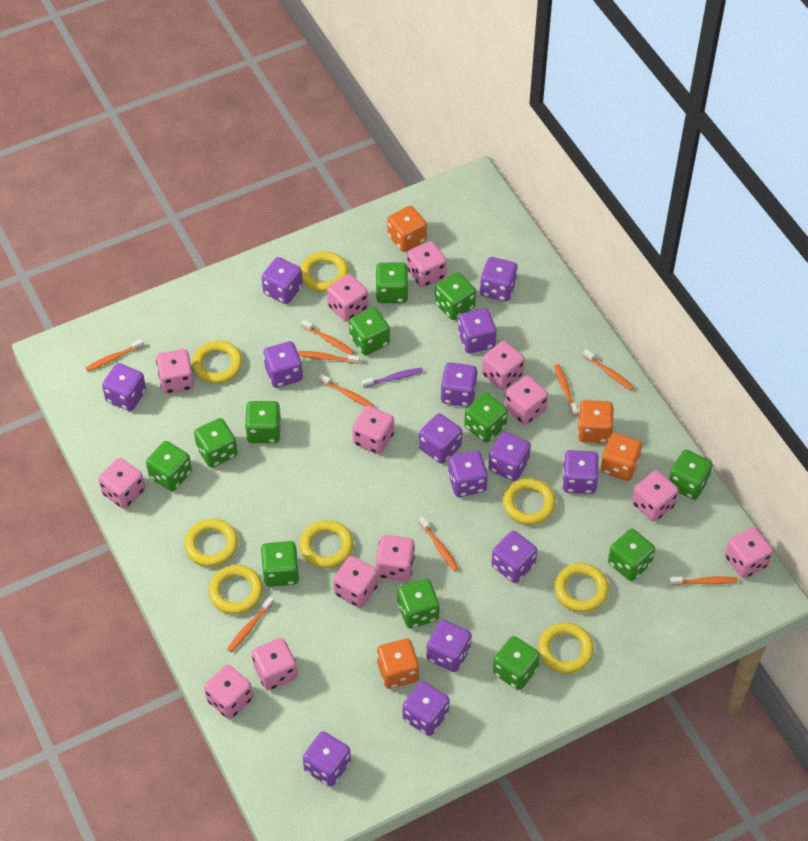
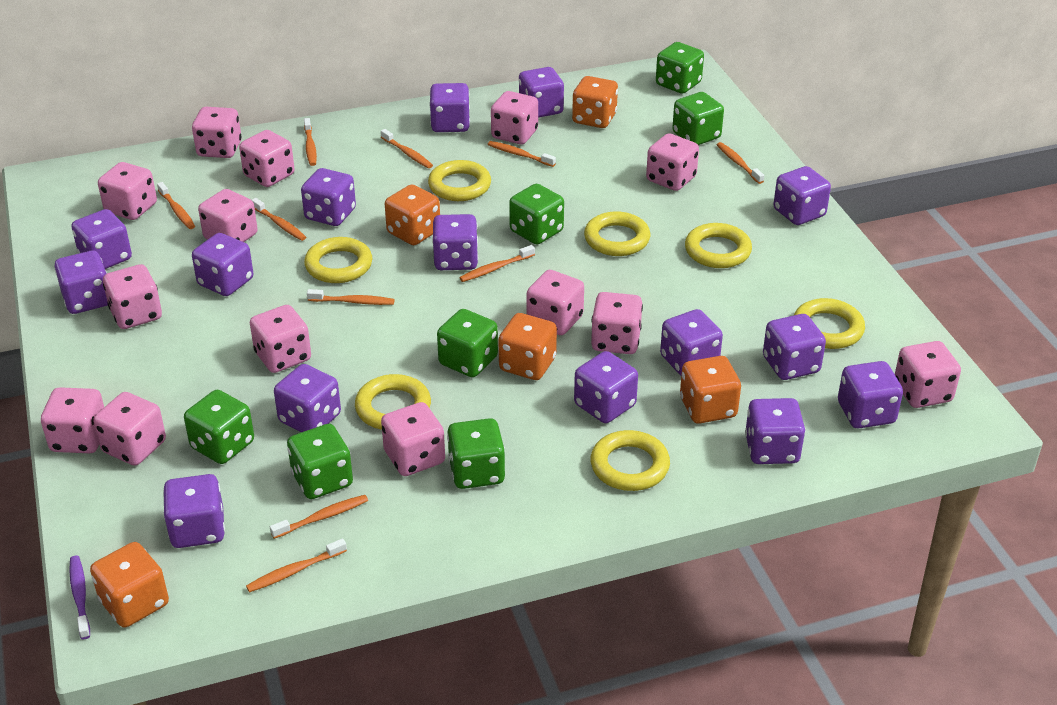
green dice: [146,441,192,491] [194,418,238,468] [245,401,281,443] [261,541,299,587] [349,308,390,355] [375,263,408,303] [397,579,440,629] [435,272,476,320] [464,393,508,443] [493,636,540,690] [608,529,655,581] [669,450,713,500] = 12 -> [184,390,254,464] [287,424,353,499] [437,309,498,377] [447,418,505,489] [509,184,564,244] [656,42,704,94] [672,92,724,145] = 7
orange dice: [377,639,419,689] [387,206,427,252] [578,400,614,443] [601,433,642,481] = 4 -> [90,542,169,628] [385,184,440,245] [499,313,557,380] [572,76,618,128] [680,356,741,424] = 5
orange toothbrush: [86,339,144,372] [227,597,274,652] [298,351,360,364] [301,320,354,355] [319,374,374,407] [419,516,459,571] [554,364,578,416] [583,349,634,391] [669,576,738,585] = 9 -> [157,182,195,229] [246,538,347,593] [252,198,306,241] [270,495,368,539] [304,118,317,166] [307,289,394,305] [381,129,433,168] [459,245,535,282] [488,141,556,167] [717,142,764,184] = 10
pink dice: [98,458,145,509] [156,349,194,394] [204,664,253,719] [252,638,297,691] [327,274,368,322] [333,556,378,608] [352,406,394,454] [376,535,415,582] [407,241,447,288] [482,341,525,390] [504,375,548,425] [632,470,679,522] [725,527,773,578] = 13 -> [41,387,104,453] [93,392,166,466] [98,162,157,220] [103,264,162,329] [192,107,241,158] [198,189,258,242] [239,130,295,187] [250,305,311,373] [381,402,445,476] [491,91,538,144] [527,270,584,335] [591,292,643,354] [646,133,699,191] [895,341,961,408] = 14
purple dice: [102,363,146,411] [261,257,303,304] [263,341,303,388] [303,731,351,787] [403,681,449,736] [419,413,462,464] [427,620,471,672] [440,362,477,407] [448,450,488,497] [458,308,497,354] [480,257,517,302] [488,432,531,481] [491,531,537,583] [562,450,599,494] = 14 -> [54,251,108,314] [71,209,132,269] [163,474,225,548] [192,233,253,296] [274,364,341,432] [301,168,356,226] [429,83,470,132] [432,214,478,270] [519,67,564,118] [574,351,638,423] [660,309,723,375] [745,398,805,464] [763,314,826,380] [773,166,831,225] [838,361,903,428] = 15
yellow ring: [184,519,238,567] [192,341,243,384] [208,565,263,615] [300,520,354,569] [301,251,349,292] [503,478,556,525] [538,622,594,674] [554,563,609,613] = 8 -> [304,237,372,283] [355,374,431,430] [428,160,491,201] [584,211,650,256] [591,430,670,491] [685,223,752,268] [794,298,865,349] = 7

